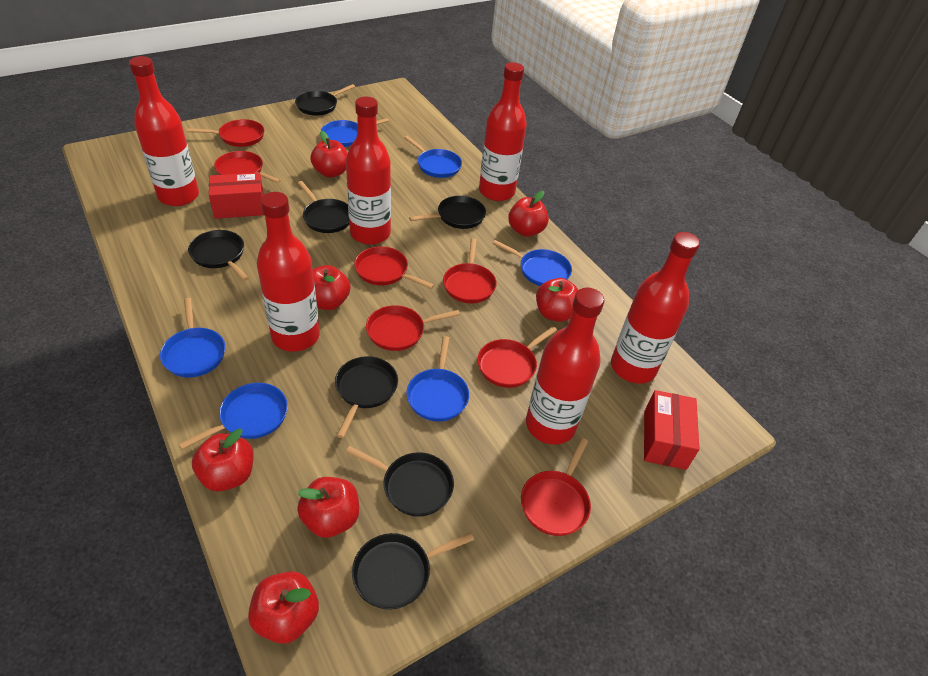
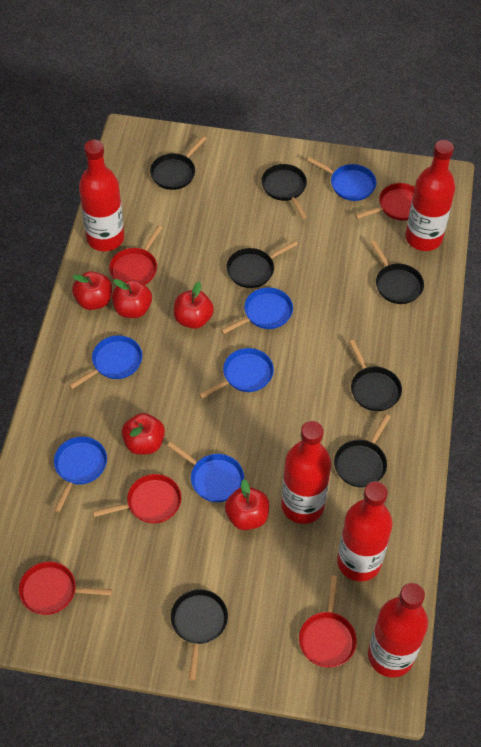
red apple: [192,428,254,491] [248,571,319,644] [297,477,359,538] [310,131,348,178] [312,265,351,310] [508,191,549,237] [536,278,578,322] = 7 -> [72,271,112,310] [112,279,152,318] [122,413,165,455] [174,282,214,329] [225,479,269,530] = 5
red bottle: [129,56,199,206] [257,192,320,352] [346,97,391,245] [479,62,527,201] [526,288,605,445] [611,232,700,384] = 6 -> [79,140,124,251] [281,421,331,524] [337,481,393,581] [368,583,428,678] [405,140,455,251] = 5
red box: [209,173,264,219] [644,390,699,470] = 2 -> none = 0
red pan: [187,119,264,147] [214,151,281,183] [354,246,434,289] [366,305,460,351] [443,238,497,303] [477,326,557,388] [521,438,591,536] = 7 -> [19,562,112,615] [93,474,181,524] [109,225,162,285] [299,576,357,668] [355,183,415,221] = 5

